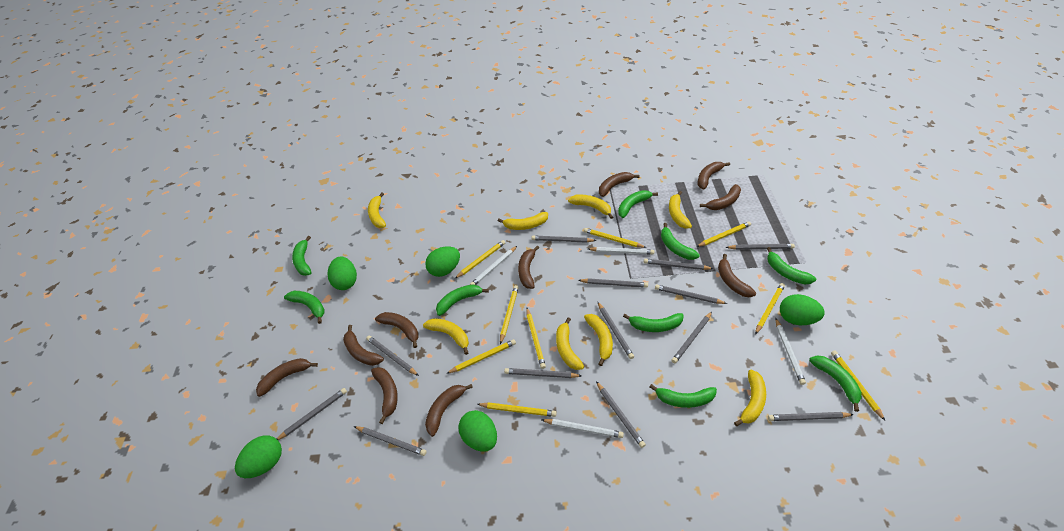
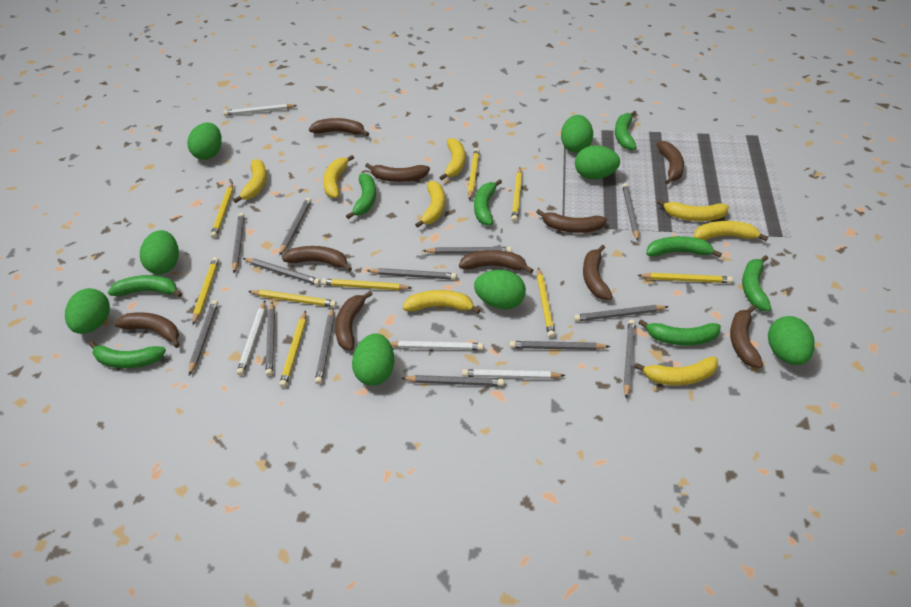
green banana: [284,291,325,324] [292,236,311,276] [436,285,489,316] [618,190,658,218] [623,313,684,332] [650,384,717,408] [661,223,700,260] [767,247,816,284] [809,356,862,412] = 9 -> [89,341,166,368] [108,275,182,297] [346,173,376,219] [474,179,502,225] [615,111,637,150] [639,319,721,346] [646,236,722,258] [742,255,772,311] = 8
green egg: [235,435,282,478] [328,256,357,290] [425,246,460,277] [458,410,497,452] [780,294,825,325] = 5 -> [65,288,110,334] [140,230,179,274] [187,123,222,160] [352,333,394,386] [474,270,526,309] [561,115,593,153] [575,145,620,179] [768,316,815,365] = 8

